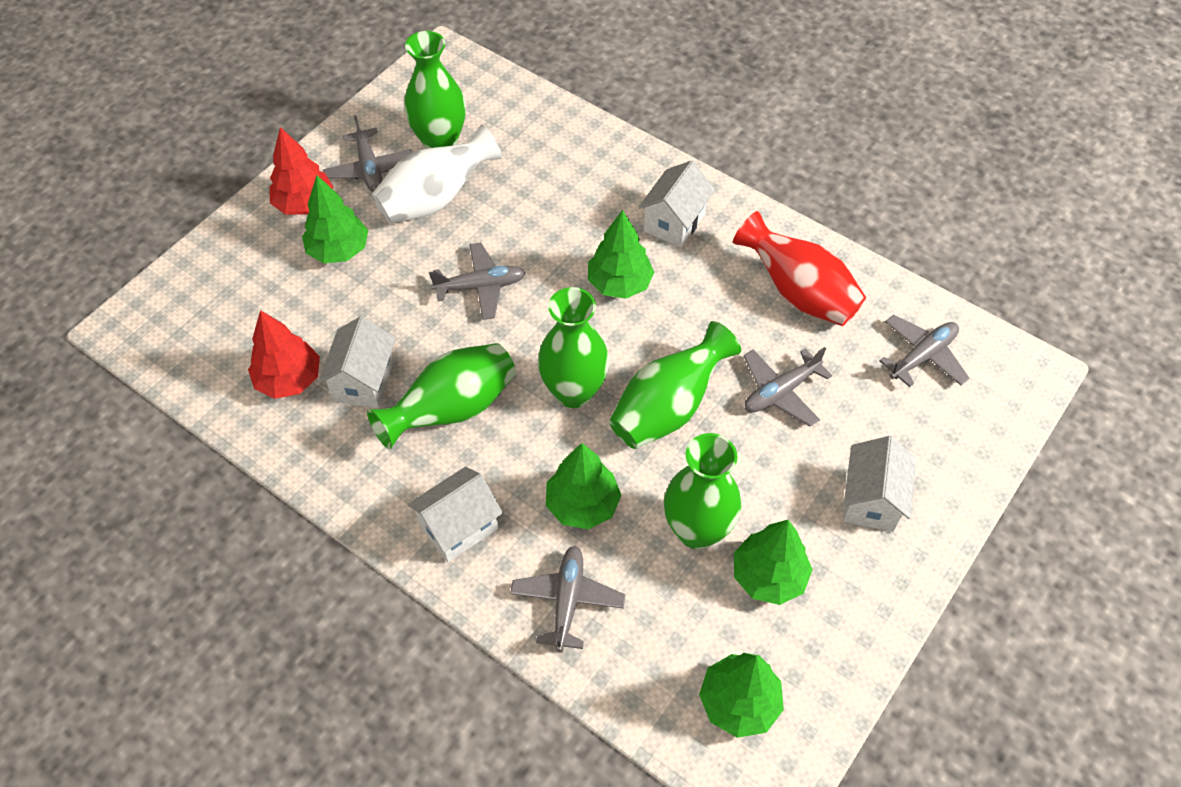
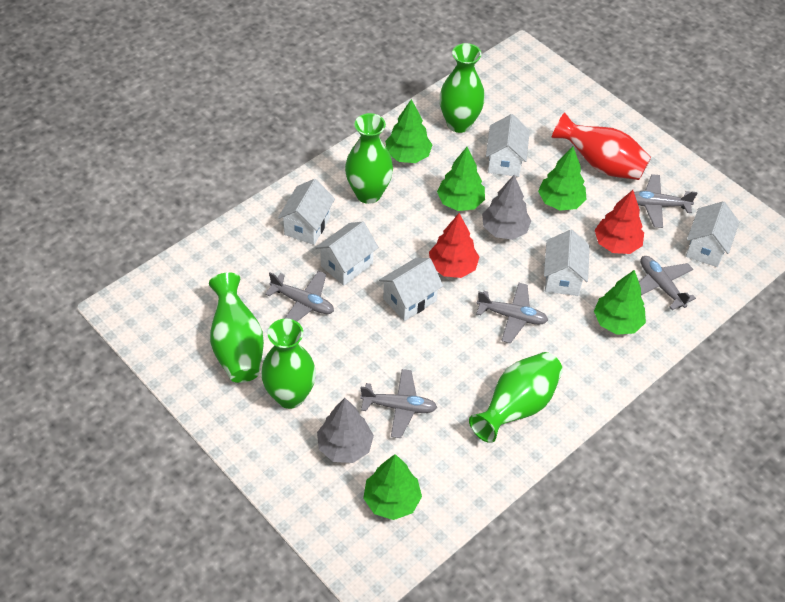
grey tree: none = 0 -> [317,398,374,463] [482,175,532,240] = 2
white house: [318,316,396,408] [407,467,503,563] [638,161,715,248] [843,436,916,532] = 4 -> [278,179,335,245] [315,221,379,286] [379,258,443,321] [486,114,530,177] [544,230,590,296] [686,201,739,267] = 6
white vase: [372,125,502,224] = 1 -> none = 0

